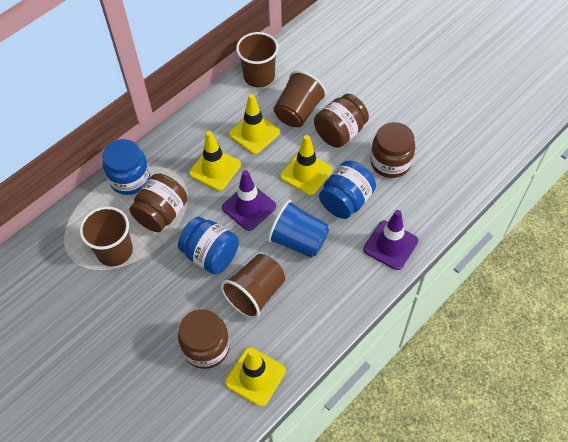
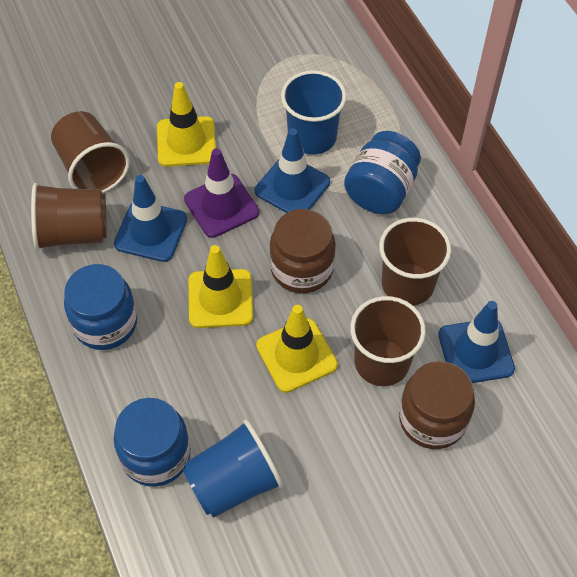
blue cup: [268,200,329,258] = 1 -> [183,419,284,518] [281,70,347,155] = 2
blue traffic cone: none = 0 -> [114,175,187,262] [255,128,330,213] [438,301,515,383] = 3
brown jar: [129,174,188,232] [178,309,230,369] [314,94,369,148] [370,122,415,178] = 4 -> [270,209,336,294] [399,361,475,449] = 2
purple traffic cone: [222,170,276,231] [363,210,418,270] = 2 -> [184,148,259,238] = 1
yellow traffic cone: [189,131,241,191] [225,347,286,407] [229,94,280,154] [280,135,332,195] = 4 -> [157,82,216,167] [189,245,253,328] [256,305,338,393] = 3

